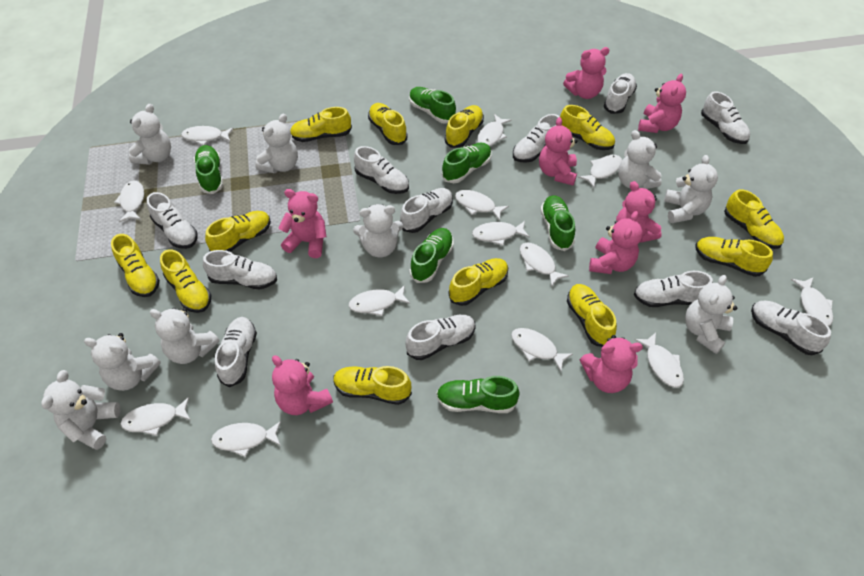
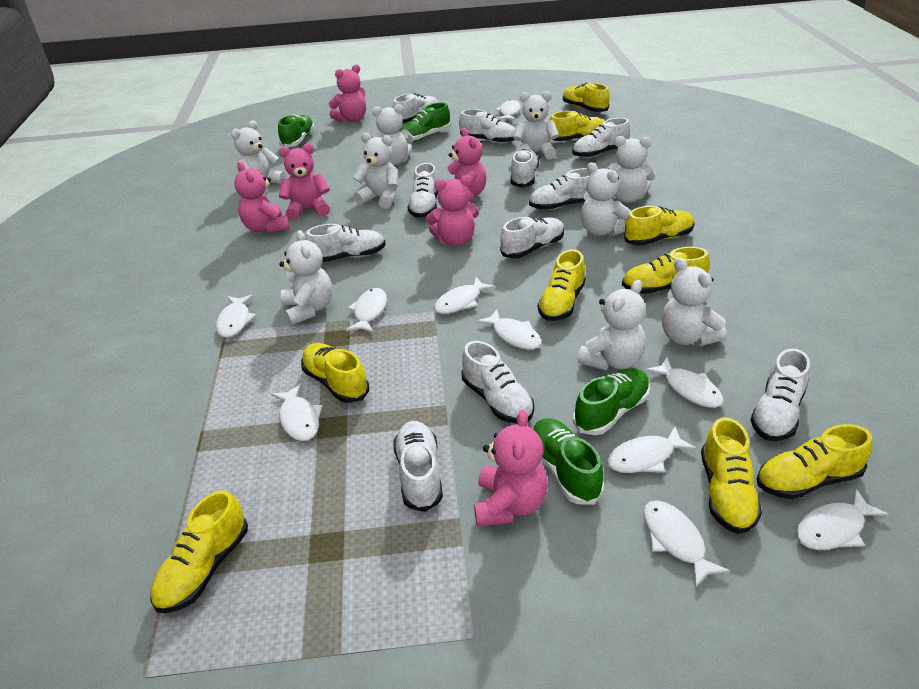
green shoe: [194,145,223,194] [409,87,456,124] [409,228,454,283] [436,376,520,413] [442,143,491,183] [540,195,575,251] = 6 -> [278,114,315,147] [400,102,451,142] [533,418,604,505] [573,368,650,435] = 4
pink teddy bear: [272,355,333,415] [278,189,326,258] [539,117,578,185] [563,47,610,99] [580,335,643,393] [589,211,643,274] [616,181,662,243] [638,74,686,133] = 8 -> [234,162,290,234] [279,143,330,221] [329,64,366,122] [426,175,479,246] [446,128,486,202] [474,410,548,527] = 6
white fish: [114,181,144,222] [120,397,191,436] [181,126,234,145] [211,421,281,457] [348,285,410,316] [455,190,509,221] [472,221,530,246] [477,114,511,146] [511,328,573,371] [520,243,569,287] [578,155,622,188] [635,333,684,388] [791,278,833,326] = 13 -> [216,294,256,338] [271,384,323,441] [346,288,387,333] [434,277,496,314] [476,309,542,350] [495,100,521,121] [607,427,697,473] [643,500,730,588] [645,357,724,408] [796,489,889,550] = 10
yellow shoe: [111,234,160,297] [160,249,212,313] [205,211,271,252] [290,107,352,142] [333,366,412,405] [368,103,408,145] [445,105,484,148] [449,258,508,306] [560,105,615,150] [567,284,617,347] [695,237,773,277] [724,189,784,249] = 12 -> [150,490,248,613] [301,343,369,403] [538,249,586,321] [549,111,605,141] [563,83,610,112] [622,247,710,294] [624,206,694,246] [701,417,762,534] [757,424,872,499] = 9

